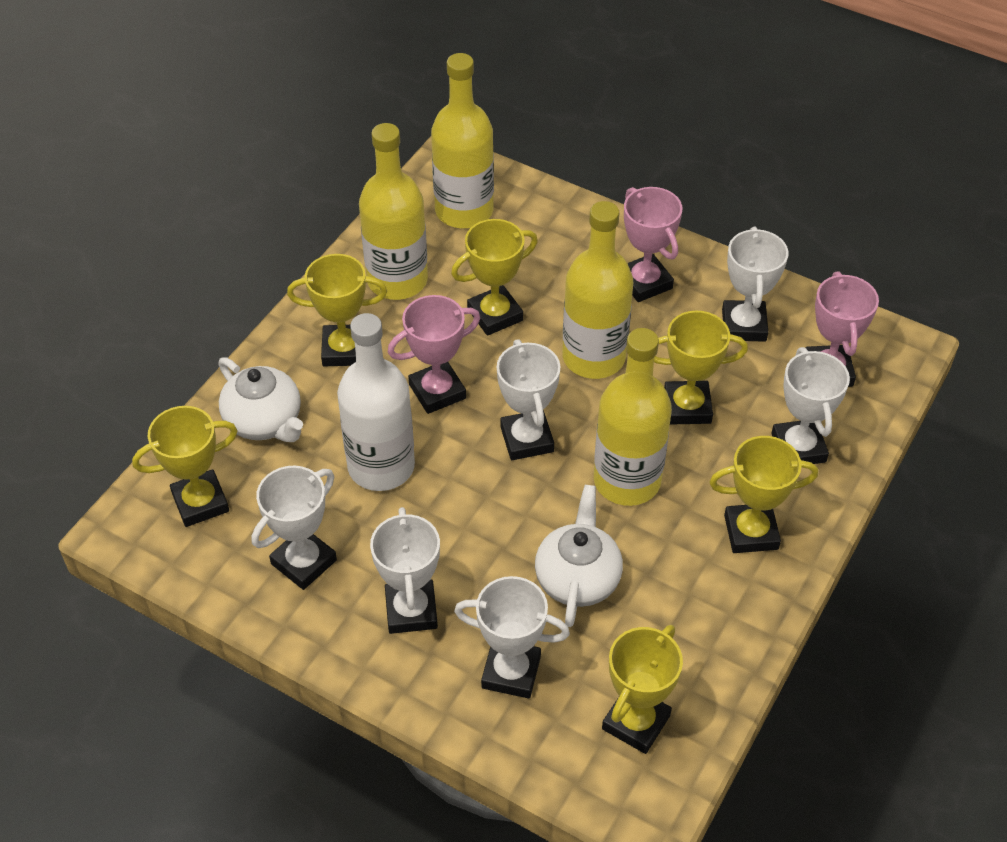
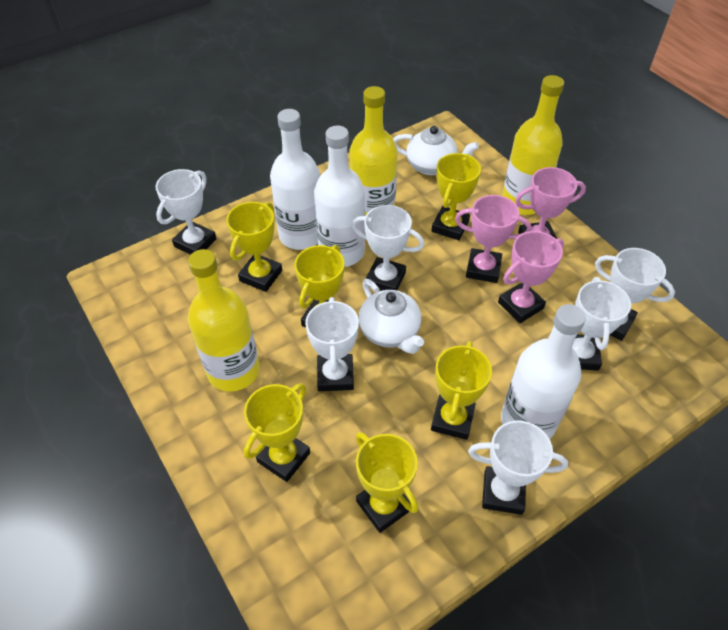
white bottle: [337,313,415,491] = 1 -> [270,109,320,250] [314,126,365,267] [501,304,586,439] = 3
yellow bottle: [359,123,428,300] [431,53,494,228] [562,201,633,379] [594,328,672,506] = 4 -> [188,249,260,392] [349,86,398,216] [502,75,564,215] = 3

